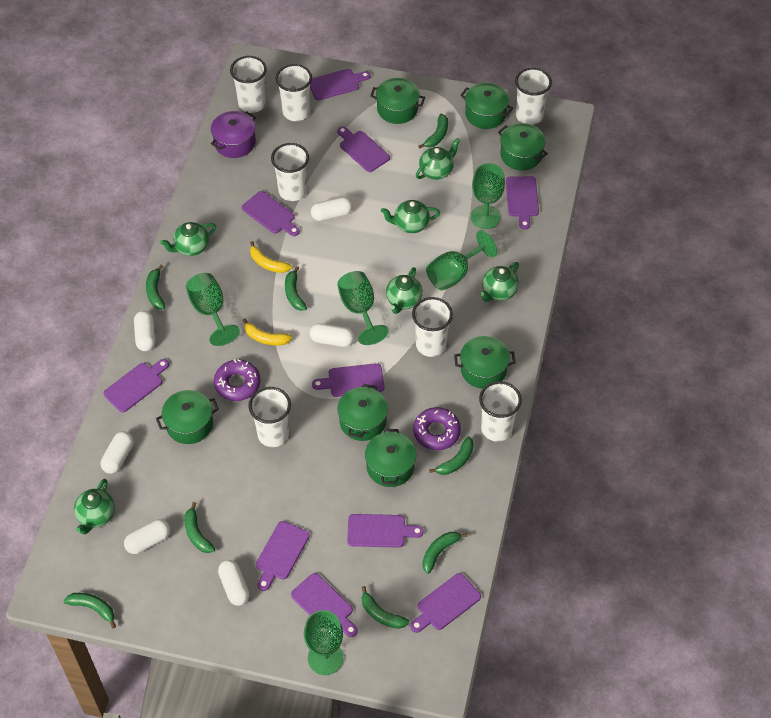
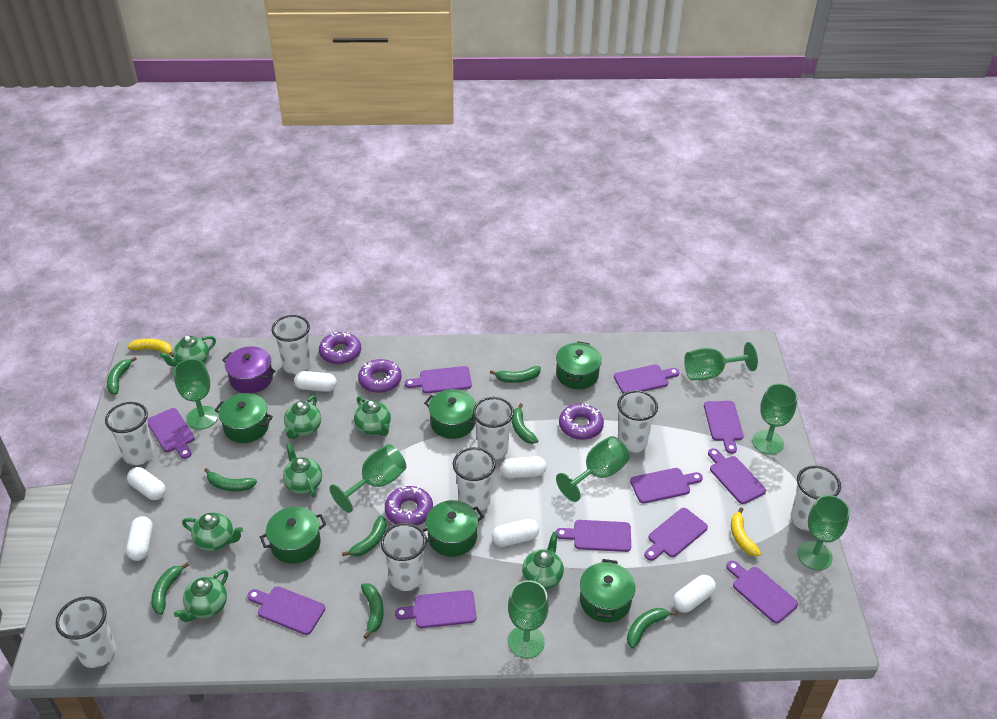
green goblet: [186,273,240,346] [304,610,343,675] [337,271,389,345] [426,230,498,291] [471,163,505,229] = 5 -> [174,359,218,429] [329,444,406,513] [508,580,549,658] [556,436,630,502] [684,342,758,380] [752,383,797,455] [797,495,850,570] = 7
green pot: [156,390,219,444] [338,384,388,441] [365,429,416,487] [370,78,425,124] [454,336,516,389] [461,83,513,129] [498,123,548,171] = 7 -> [214,393,273,443] [260,507,326,564] [423,500,484,557] [424,389,476,439] [556,341,602,389] [580,559,635,623] = 6
green teapot: [74,479,115,535] [160,222,216,256] [381,200,440,233] [386,267,423,314] [416,138,460,180] [481,262,519,302] = 6 -> [160,336,216,366] [174,569,228,622] [182,512,243,551] [283,443,322,498] [284,395,321,439] [354,396,391,436] [522,531,564,589] = 7
purple cutting board: [104,359,169,412] [242,191,300,236] [256,521,310,591] [291,573,358,637] [310,69,371,100] [312,363,384,397] [337,126,390,172] [347,514,424,548] [410,573,481,633] [506,176,539,230] = 10 -> [147,408,195,459] [247,587,325,635] [395,590,476,628] [405,366,472,393] [556,520,631,552] [614,364,679,394] [630,468,703,504] [644,508,708,561] [704,401,744,454] [708,448,766,504] [726,561,798,623] = 11
purple donut: [214,359,261,401] [413,407,461,450] = 2 -> [319,332,361,364] [358,359,402,393] [385,486,433,526] [559,404,604,440] = 4
white cup: [230,56,267,113] [248,387,291,447] [271,143,309,201] [275,64,312,121] [412,297,453,357] [479,381,522,442] [515,68,552,125] = 7 -> [56,596,116,668] [105,402,155,465] [272,315,311,374] [380,523,427,591] [453,447,496,512] [473,397,514,459] [617,390,658,453] [790,466,841,531] = 8

